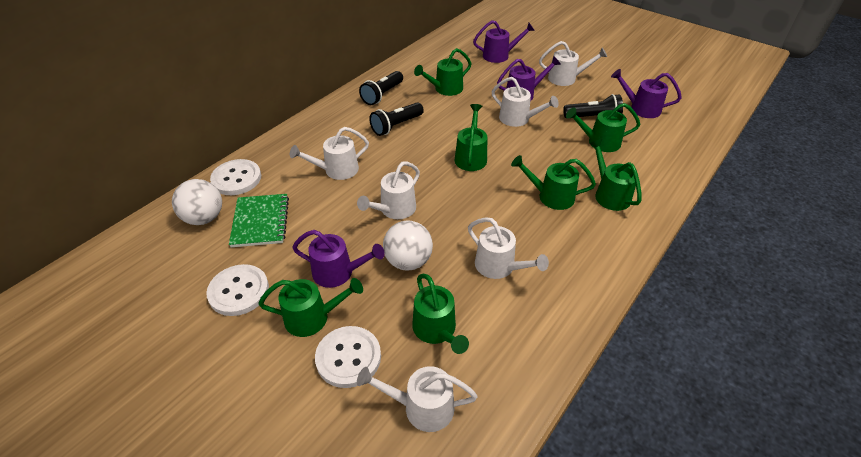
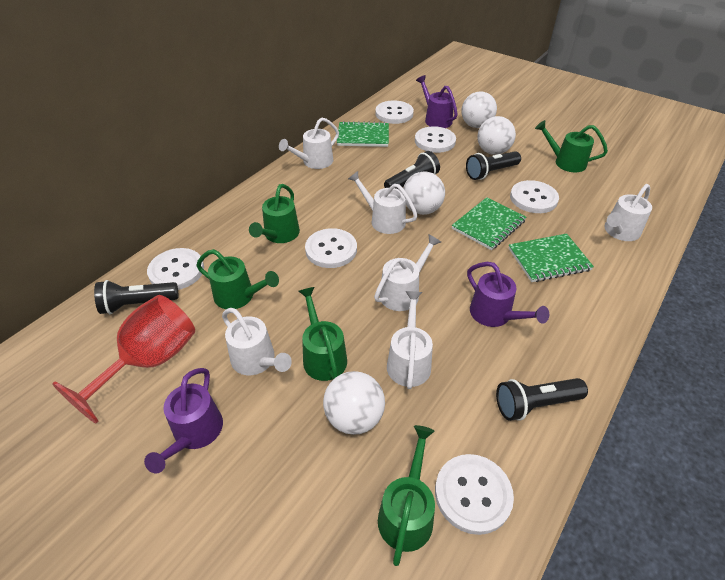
black flashlight: [359,71,403,105] [369,102,424,136] [563,94,623,118] = 3 -> [94,280,179,314] [384,151,440,189] [466,151,521,180] [496,378,588,421] = 4
green notebook: [229,194,289,247] = 1 -> [337,121,389,147] [452,197,526,250] [508,233,594,282] = 3
green watering can: [258,278,363,337] [412,273,469,354] [414,48,472,96] [455,104,487,171] [511,155,596,210] [566,103,640,152] [589,139,642,211] = 7 -> [196,249,279,309] [249,184,300,243] [299,287,347,381] [378,425,435,566] [535,120,608,172] = 5
purple watering can: [292,230,385,288] [473,20,535,63] [497,56,561,101] [611,69,682,118] = 4 -> [144,368,223,473] [416,75,458,128] [467,262,549,327] = 3
red goblet: none = 0 -> [52,295,195,423] = 1
white ball: [172,179,222,225] [383,221,433,270] = 2 -> [323,371,385,435] [403,172,445,215] [461,91,497,128] [477,116,516,155] = 4
white button: [206,264,269,316] [210,159,261,195] [315,326,381,388] = 3 -> [147,248,204,290] [305,228,357,268] [375,100,414,124] [415,126,456,153] [435,454,514,535] [510,180,559,213] = 6

